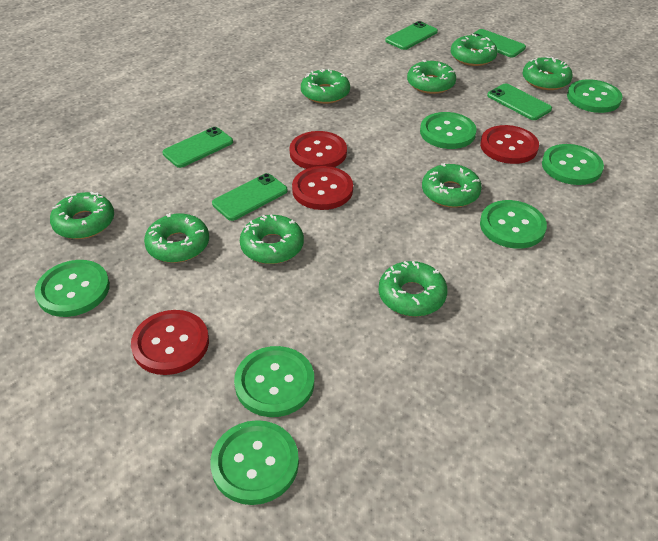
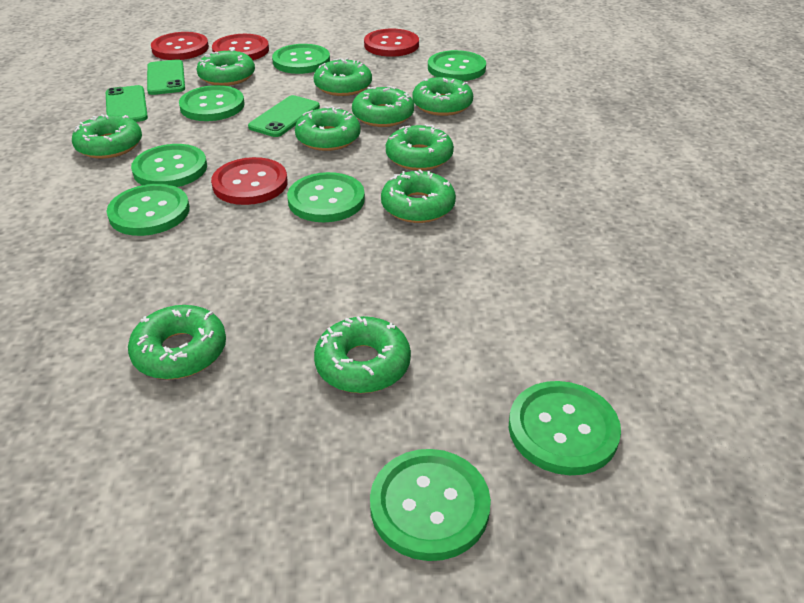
green button: [35,260,110,317] [210,420,299,505] [234,346,314,417] [420,112,477,149] [480,200,547,249] [542,144,604,185] [567,79,623,113] = 7 -> [107,184,190,236] [131,144,207,187] [179,85,245,121] [272,44,330,74] [287,172,365,222] [370,449,491,561] [428,50,486,81] [509,381,621,475] = 8
green donut: [50,191,114,239] [144,213,209,263] [240,214,304,264] [301,69,350,104] [378,261,448,317] [407,60,456,94] [422,163,482,208] [451,34,498,66] [523,56,573,90] = 9 -> [72,114,142,159] [128,305,226,379] [197,49,255,86] [295,106,361,151] [314,58,372,96] [314,316,411,393] [352,86,414,127] [381,169,456,223] [386,124,454,171] [412,77,473,116] = 10
green phone: [162,127,233,168] [212,173,287,221] [385,21,438,50] [471,29,526,57] [487,84,552,120] = 5 -> [106,85,148,122] [147,59,185,95] [248,95,320,137] = 3

